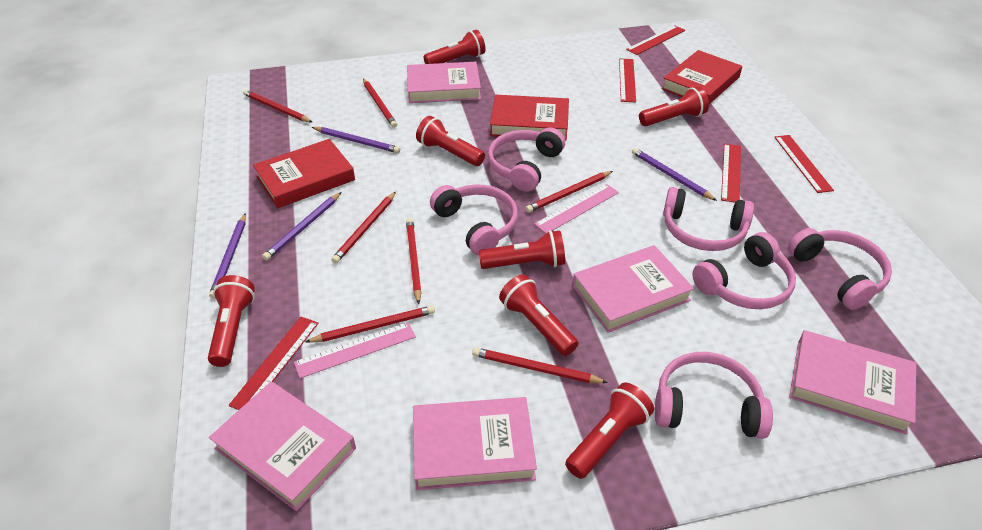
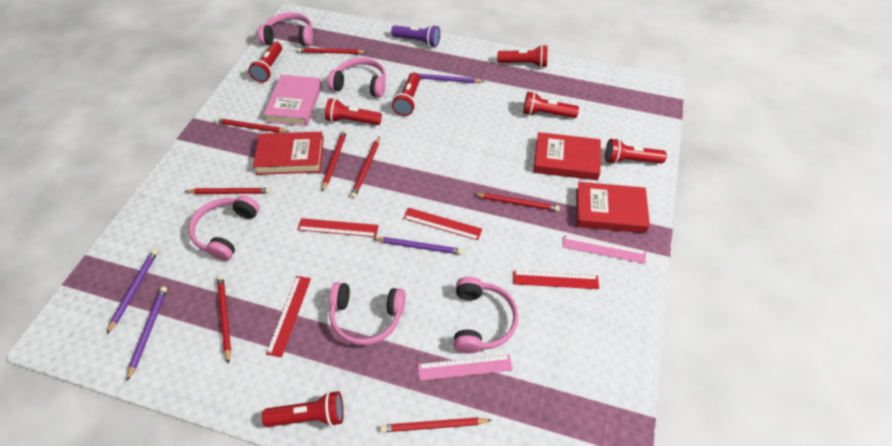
pink book: [209,382,356,511] [407,62,481,103] [413,397,537,490] [572,245,694,333] [789,330,916,434] = 5 -> [264,75,322,126] = 1
pink headphones: [430,184,518,255] [488,127,565,192] [655,352,773,439] [663,187,754,251] [692,232,796,309] [788,228,892,310] = 6 -> [189,195,260,261] [258,12,313,46] [328,58,386,97] [329,282,406,345] [453,277,518,354] = 5
purple flashlight: none = 0 -> [391,25,440,47] = 1
red pencil: [243,90,313,123] [305,305,435,343] [331,192,396,263] [363,79,397,128] [406,218,422,304] [472,347,608,383] [525,171,613,213] = 7 -> [185,188,271,194] [215,118,290,133] [217,276,231,364] [297,48,367,54] [322,130,347,192] [350,136,380,198] [380,417,492,432] [474,193,560,211] = 8
red ruler: [229,317,319,410] [619,58,636,103] [626,25,685,55] [721,144,741,203] [774,135,834,193] = 5 -> [266,276,311,357] [297,218,379,237] [403,208,482,240] [513,271,599,289] = 4

